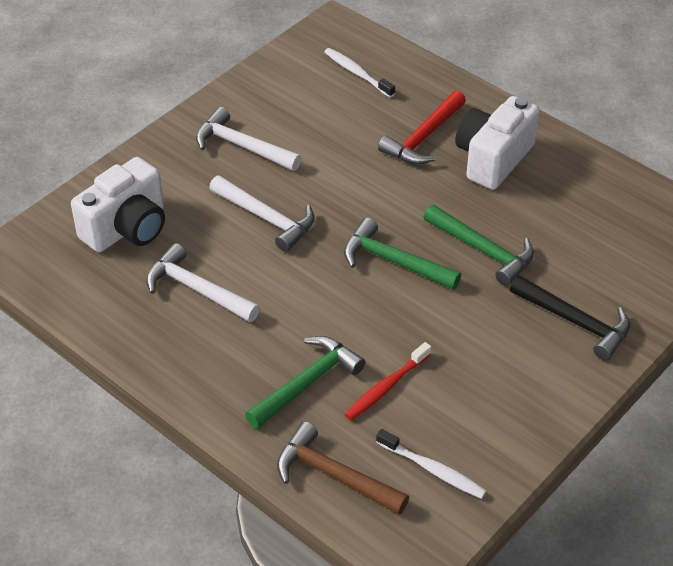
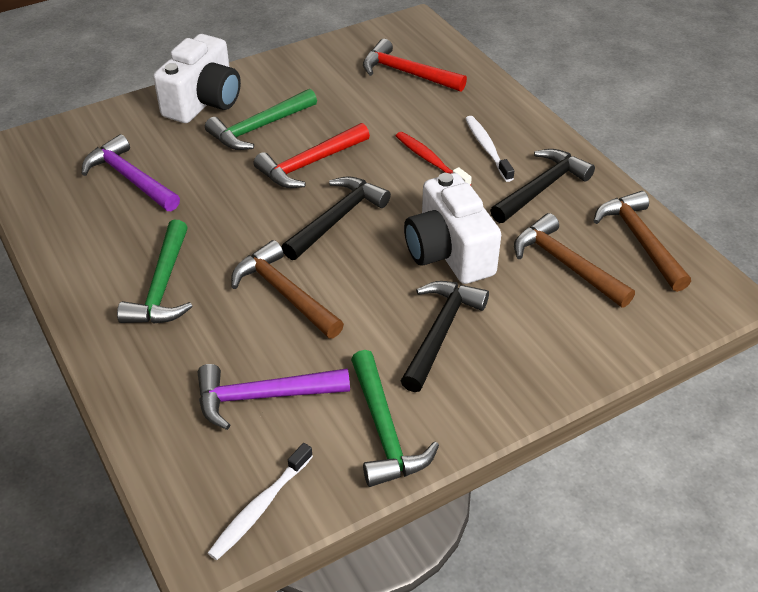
black hammer: [510,275,630,360] = 1 -> [282,176,391,260] [401,281,489,392] [490,149,595,223] = 3
brown hammer: [277,422,409,515] = 1 -> [231,240,344,339] [514,213,635,308] [594,191,691,292] = 3
purple hammer: none = 0 -> [82,134,180,211] [198,364,350,430] = 2
red hammer: [378,91,466,165] = 1 -> [254,123,370,188] [363,39,467,92] = 2
white hammer: [146,243,260,322] [196,107,302,171] [209,175,314,252] = 3 -> none = 0

